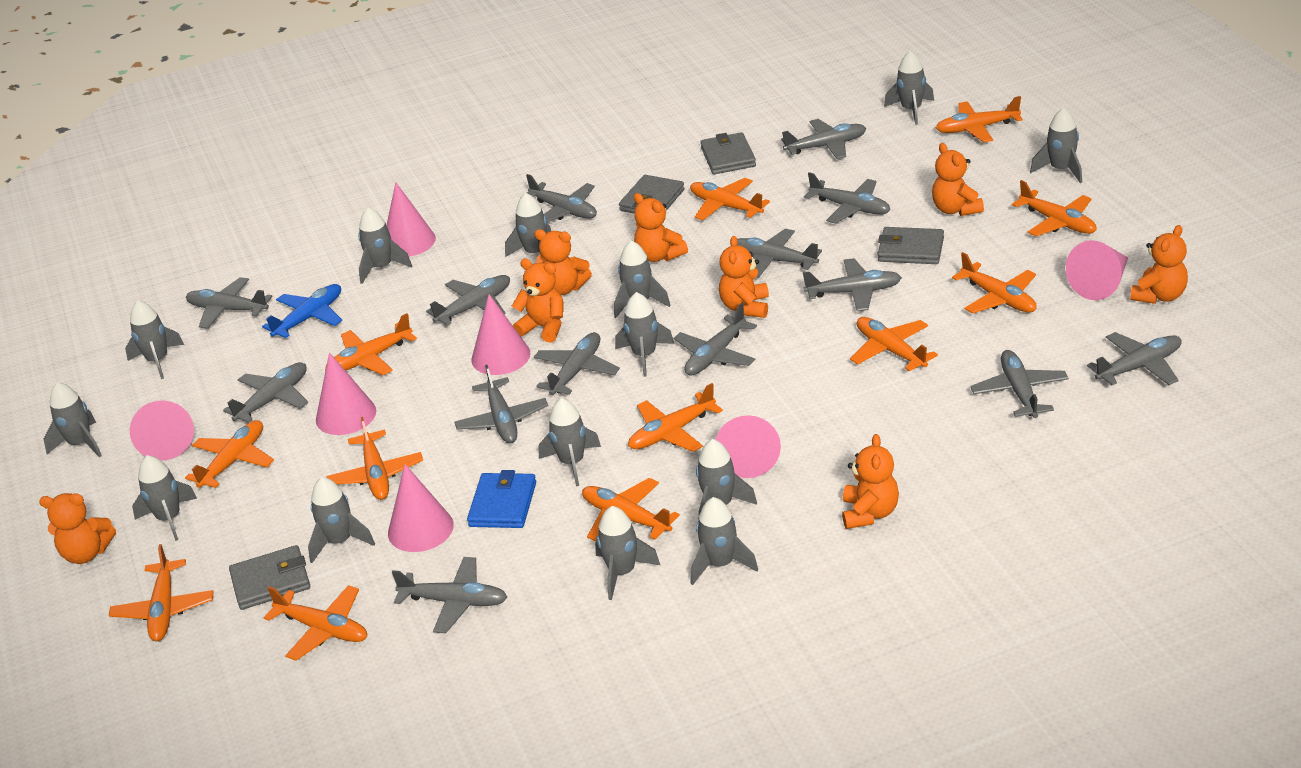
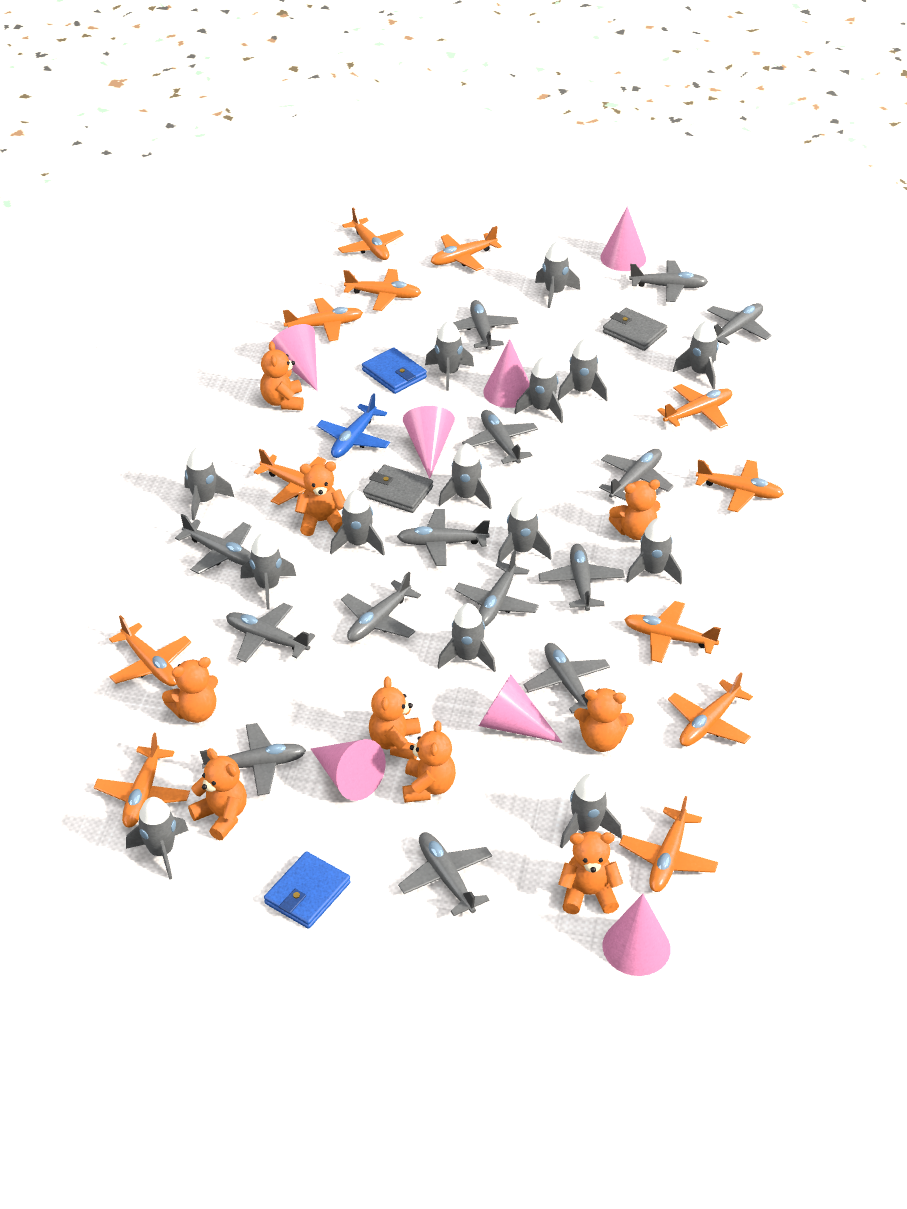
blue wallet: [467,470,536,528] = 1 -> [264,851,351,929] [362,348,427,394] = 2
grey wallet: [229,545,310,610] [619,175,685,213] [700,132,756,174] [878,227,944,264] = 4 -> [363,465,433,513] [603,308,667,351] = 2
orange teddy bear: [39,493,116,564] [512,259,564,342] [534,229,592,295] [634,193,688,262] [719,236,769,318] [842,434,899,529] [932,143,984,216] [1130,225,1188,304] = 8 -> [162,657,218,723] [188,748,247,840] [260,341,304,410] [295,461,345,536] [369,676,421,759] [403,721,456,803] [558,831,623,914] [574,688,634,752] [609,479,661,540] = 9

